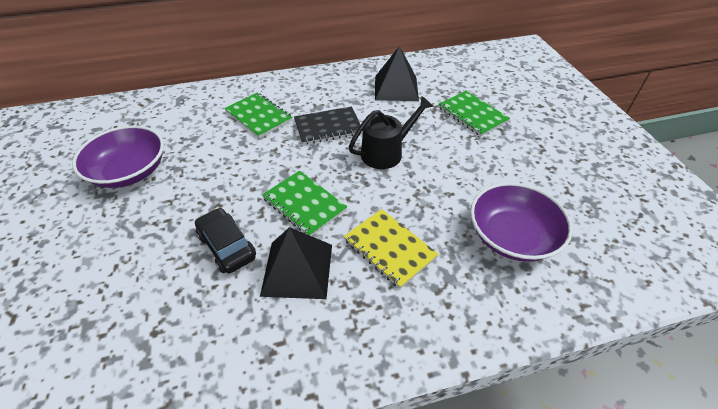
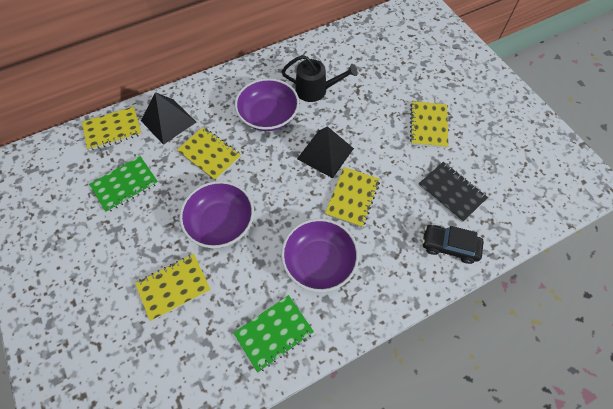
green notebook: [224,92,292,138] [262,171,347,236] [438,91,510,136] = 3 -> [89,156,158,213] [234,295,314,373] = 2
purple bowl: [72,125,164,188] [470,183,573,262] = 2 -> [179,181,254,248] [235,78,299,131] [281,218,359,292] = 3
yellow notebook: [344,209,438,289] = 1 -> [82,107,142,151] [135,254,211,321] [177,127,241,181] [325,167,380,227] [410,101,448,148] = 5

